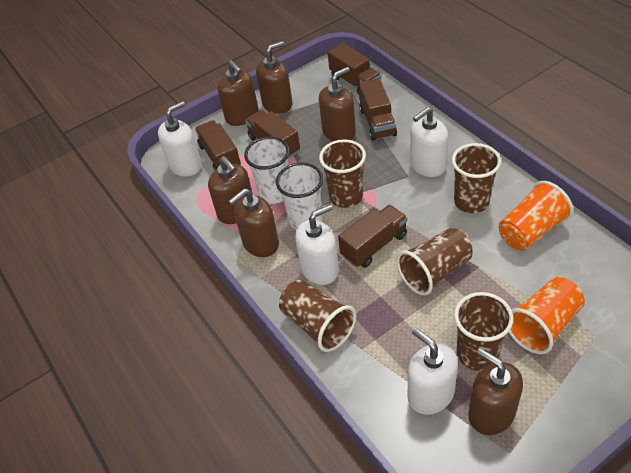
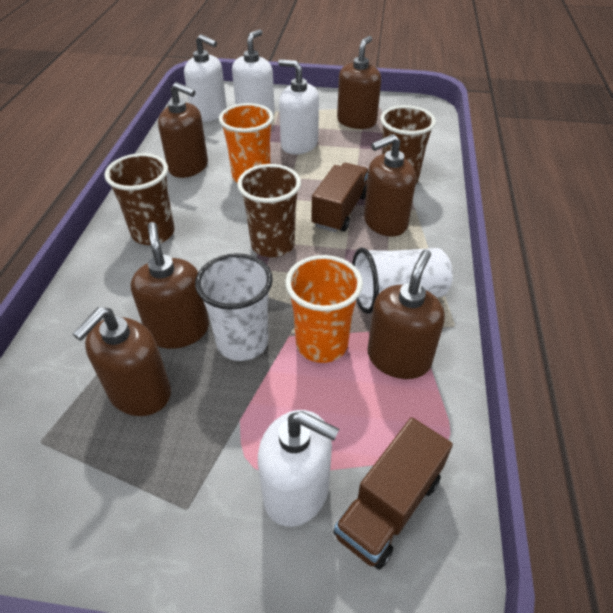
brown cup: [279,280,357,352] [319,140,366,208] [397,228,473,296] [452,143,501,213] [454,292,513,371] = 5 -> [104,153,174,245] [237,164,301,258] [380,105,436,184] = 3
brown truck: [195,120,241,171] [245,110,300,159] [328,43,381,95] [338,205,408,268] [359,78,397,141] = 5 -> [312,163,368,232] [333,418,453,570] = 2

